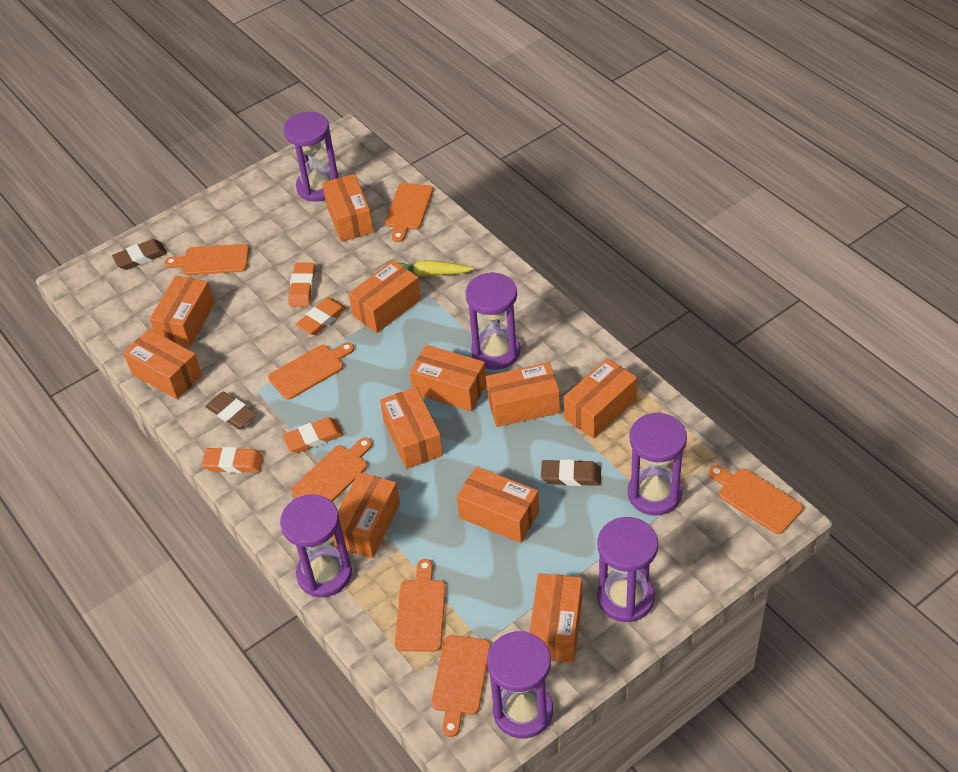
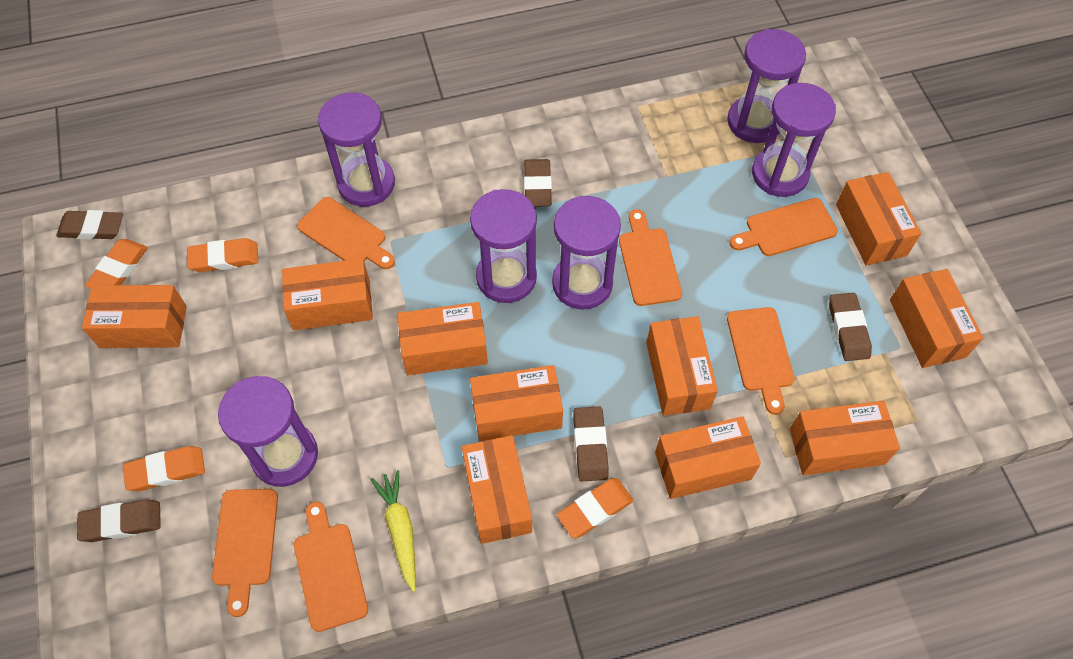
brown eraser: [112,239,167,270] [205,391,257,429] [541,459,601,486] = 3 -> [57,210,123,240] [77,499,161,542] [524,159,552,207] [573,406,609,481] [829,293,872,361] = 5
orange box: [123,329,202,399] [150,276,215,347] [322,174,374,242] [333,472,400,558] [348,260,421,333] [380,387,443,469] [410,345,486,411] [457,466,539,543] [486,362,560,427] [529,573,582,663] [564,358,637,439] = 11 -> [82,285,187,348] [282,258,373,330] [397,302,488,375] [462,435,532,544] [470,365,563,441] [646,316,718,416] [655,416,761,499] [790,401,900,475] [836,172,921,266] [890,269,983,368] = 10
orange cutting board: [164,244,249,275] [268,342,354,400] [291,438,372,502] [385,183,433,242] [395,559,446,652] [431,635,490,737] [708,465,803,534] = 7 -> [212,489,278,617] [294,501,368,632] [297,197,395,269] [619,209,682,306] [727,307,794,415] [729,198,838,256] = 6

